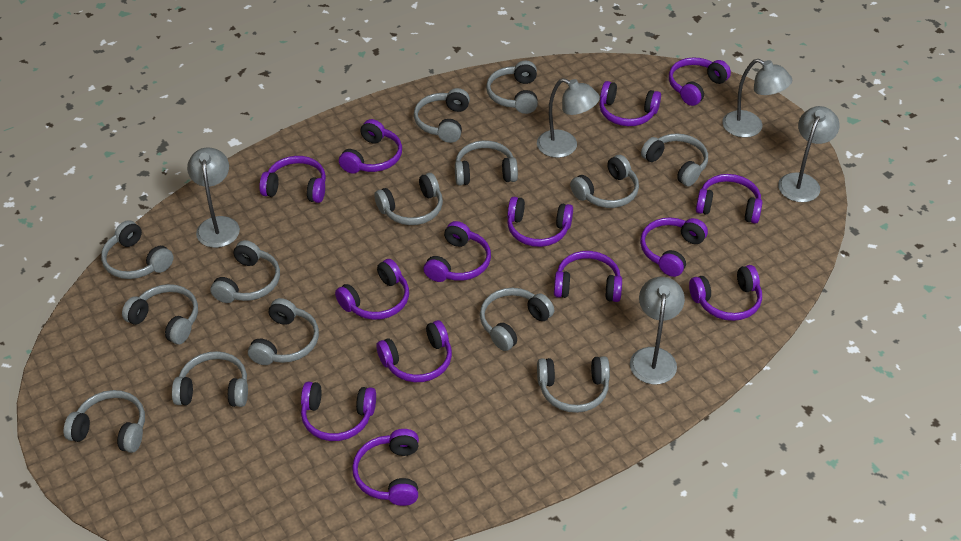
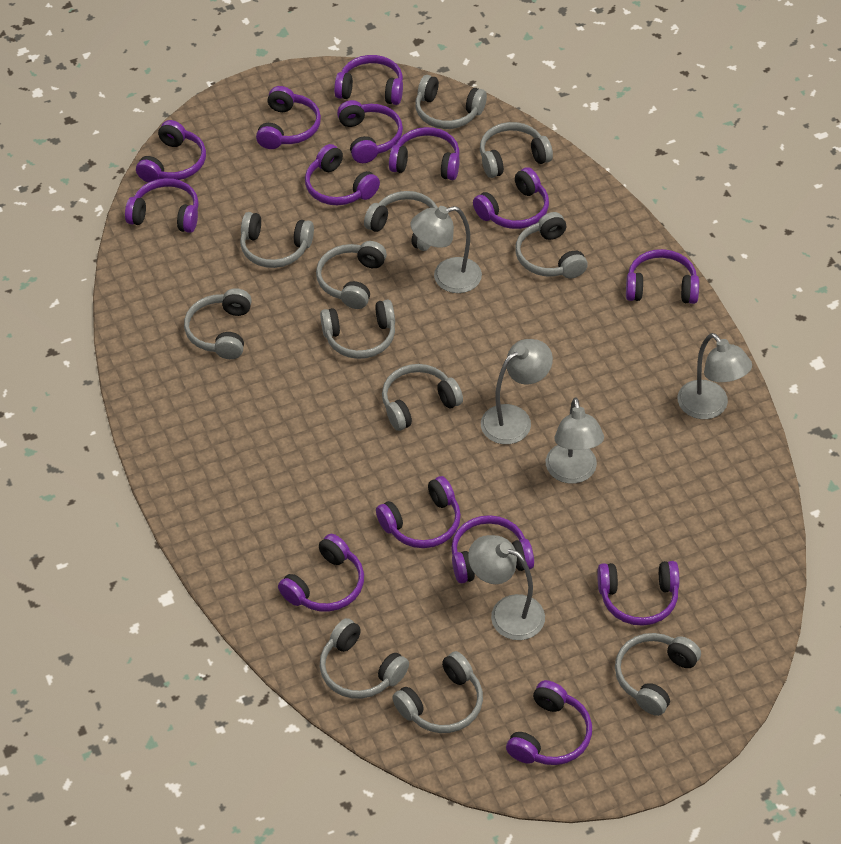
grey headphones: [64,390,145,453] [101,220,174,279] [122,284,198,344] [172,351,248,407] [210,240,280,303] [248,298,319,365] [375,173,443,225] [414,88,470,143] [455,140,518,186] [480,288,554,351] [486,60,538,114] [537,356,610,413] [570,155,639,208] [641,133,708,187] = 14 -> [184,288,252,359] [240,212,314,268] [316,241,387,309] [320,300,395,359] [320,618,409,699] [364,191,438,251] [382,364,463,431] [392,651,483,733] [415,75,487,129] [480,122,553,178] [515,212,588,278] [615,633,701,716] = 12

